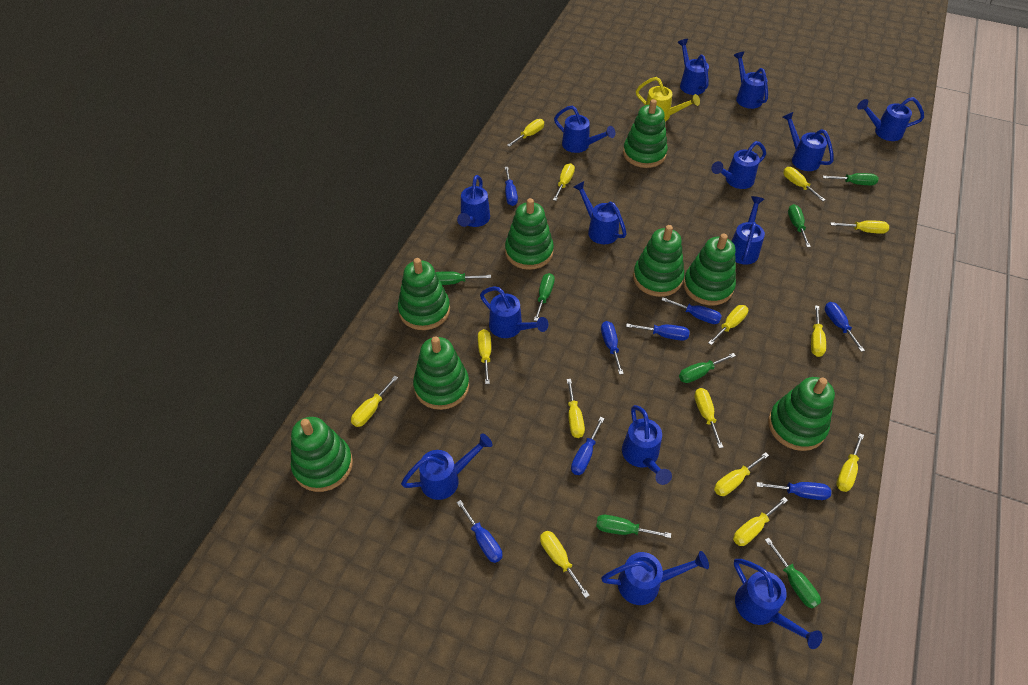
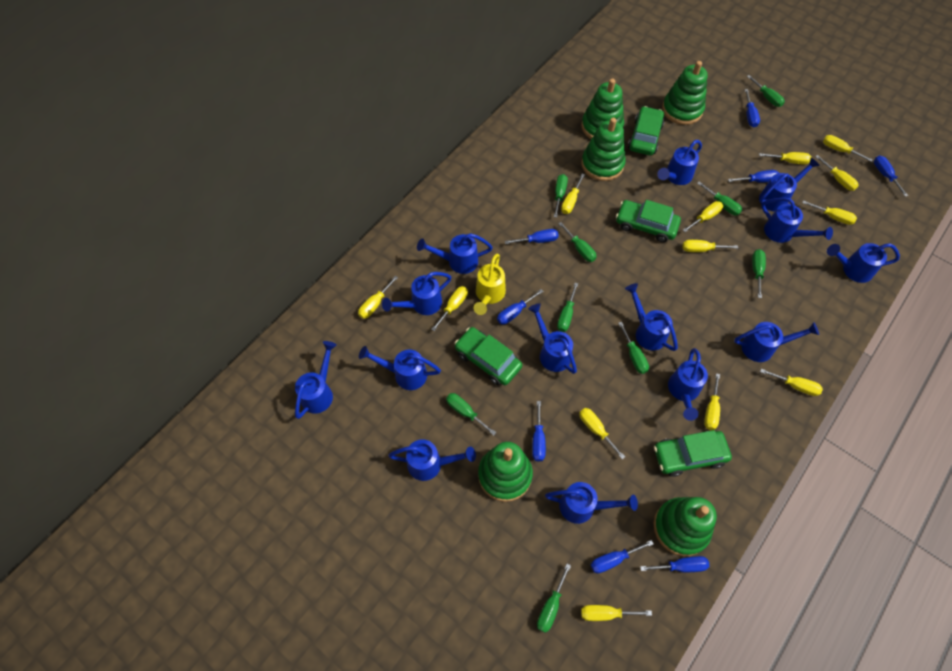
green car: none = 0 -> [455,327,522,385] [616,200,681,242] [628,106,665,155] [654,430,732,477] = 4
green screwdriver: [436,271,491,285] [534,273,555,321] [596,515,671,538] [679,353,736,383] [765,537,821,608] [788,204,811,247] [823,173,878,185] = 7 -> [446,393,496,436] [537,564,571,633] [554,174,568,218] [557,283,578,332] [558,222,596,262] [618,322,649,374] [697,181,742,215] [747,75,785,107] [752,249,766,298] = 9
green stacking toy: [291,417,353,492] [398,258,450,330] [413,336,469,410] [505,198,554,270] [623,99,668,168] [633,225,684,297] [683,233,736,305] [768,377,835,451] = 8 -> [478,442,533,502] [581,118,626,181] [582,79,624,139] [654,497,717,556] [662,61,708,125] = 5
yellow screwdriver: [351,376,398,427] [478,329,491,384] [507,119,544,147] [540,531,590,598] [553,163,575,201] [567,379,585,438] [694,388,723,448] [708,305,748,345] [714,452,769,496] [733,497,788,546] [783,167,825,201] [811,305,826,357] [830,220,889,234] [836,433,864,492] = 14 -> [358,276,398,319] [431,286,468,331] [561,174,585,214] [579,408,625,459] [581,605,652,621] [683,201,723,232] [683,240,738,252] [704,373,720,430] [759,152,812,165] [760,369,823,396] [802,200,857,225] [815,155,859,191] [823,135,873,162] = 13

